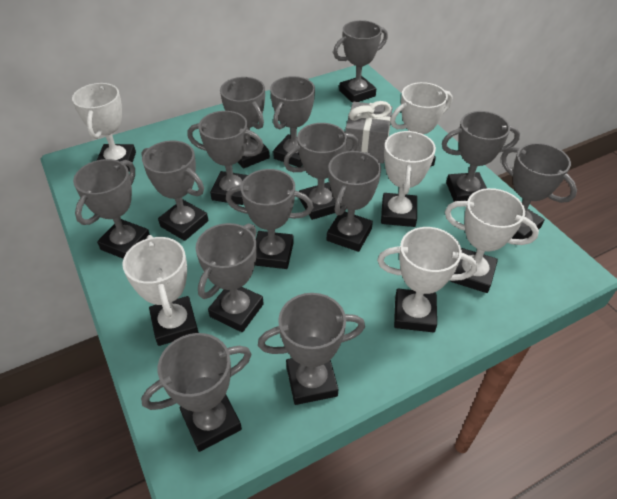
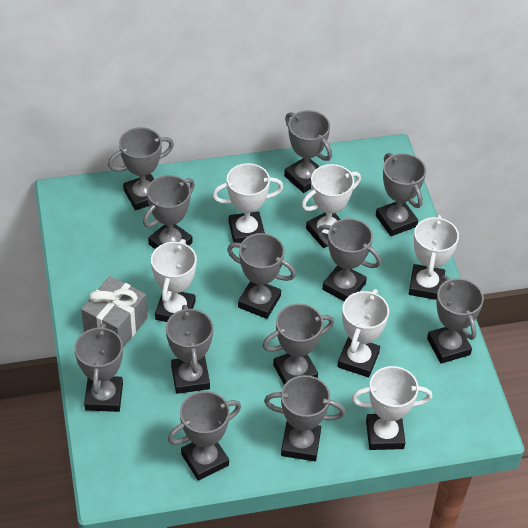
grey trophy: [73,159,150,259] [141,140,208,241] [141,333,252,452] [188,111,264,205] [195,223,264,332] [220,77,270,169] [226,169,313,269] [258,293,365,405] [270,76,315,167] [283,123,359,220] [327,151,381,252] [333,20,388,103] [442,111,520,202] [501,143,577,239] = 14 -> [74,323,123,412] [108,127,174,210] [143,175,195,249] [166,305,213,394] [168,391,241,481] [227,233,296,319] [263,303,334,385] [264,375,345,461] [284,110,332,193] [317,218,381,301] [376,153,426,236] [427,276,484,364] = 12

